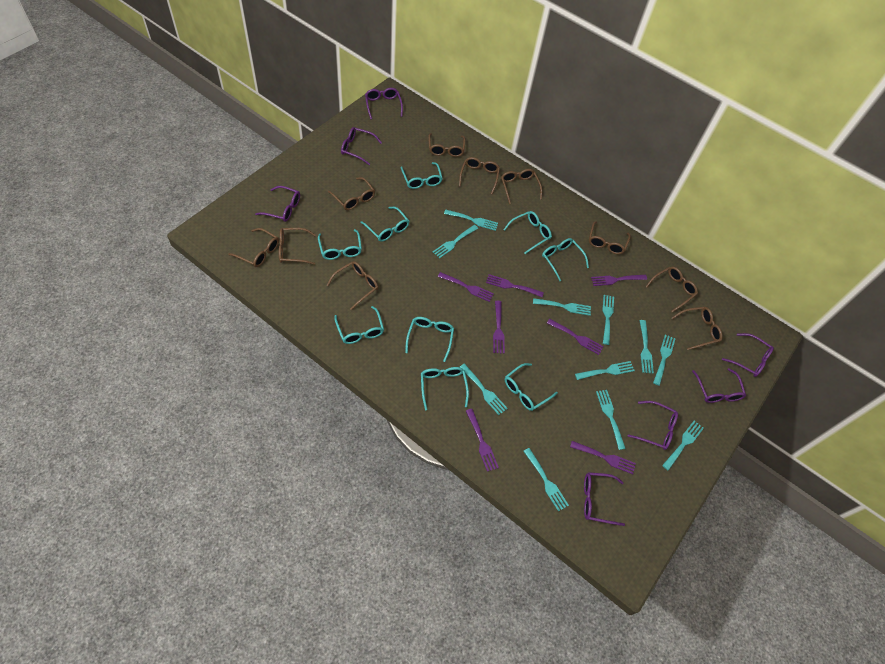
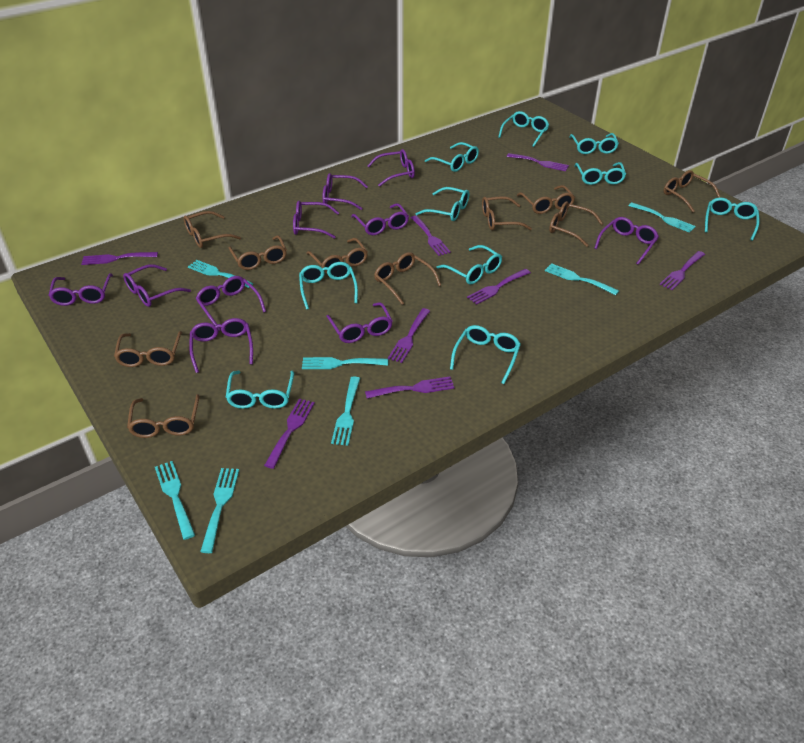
purple fork: [438,272,494,302] [466,409,499,472] [486,274,544,297] [493,301,505,354] [547,319,604,355] [570,441,636,474] [591,275,647,286] = 7 -> [81,252,158,265] [264,399,315,469] [365,376,455,399] [388,308,430,363] [411,216,451,256] [467,269,531,305] [507,153,569,171] [659,251,705,290] = 8
purple glasses: [255,186,300,222] [341,127,382,165] [365,88,403,119] [584,472,625,526] [628,401,678,450] [692,368,746,403] [722,333,774,377] = 7 -> [48,273,113,306] [123,264,191,307] [189,318,253,373] [196,276,266,331] [293,201,339,239] [322,173,368,210] [326,302,393,343] [351,203,409,235] [368,149,415,187] [594,217,659,265] = 10
turquoise fork: [433,225,478,258] [444,209,498,231] [460,364,508,415] [523,448,569,512] [533,298,591,316] [575,361,635,380] [596,390,626,450] [602,295,614,345] [639,320,654,374] [653,335,675,386] [662,421,704,471] = 11 -> [155,461,195,540] [188,260,254,288] [200,468,239,553] [302,357,388,369] [331,377,360,446] [545,263,619,295] [629,202,696,233] = 7
turquoise glasses: [318,229,362,260] [334,306,384,344] [360,207,409,242] [400,162,443,189] [405,317,454,362] [421,367,469,410] [503,211,552,254] [505,363,558,411] [542,238,589,281] = 9 -> [226,371,294,409] [299,262,358,310] [416,187,469,221] [425,142,479,172] [436,245,502,284] [450,325,521,384] [498,111,549,147] [569,133,619,154] [575,162,626,185] [705,198,760,241] = 10

